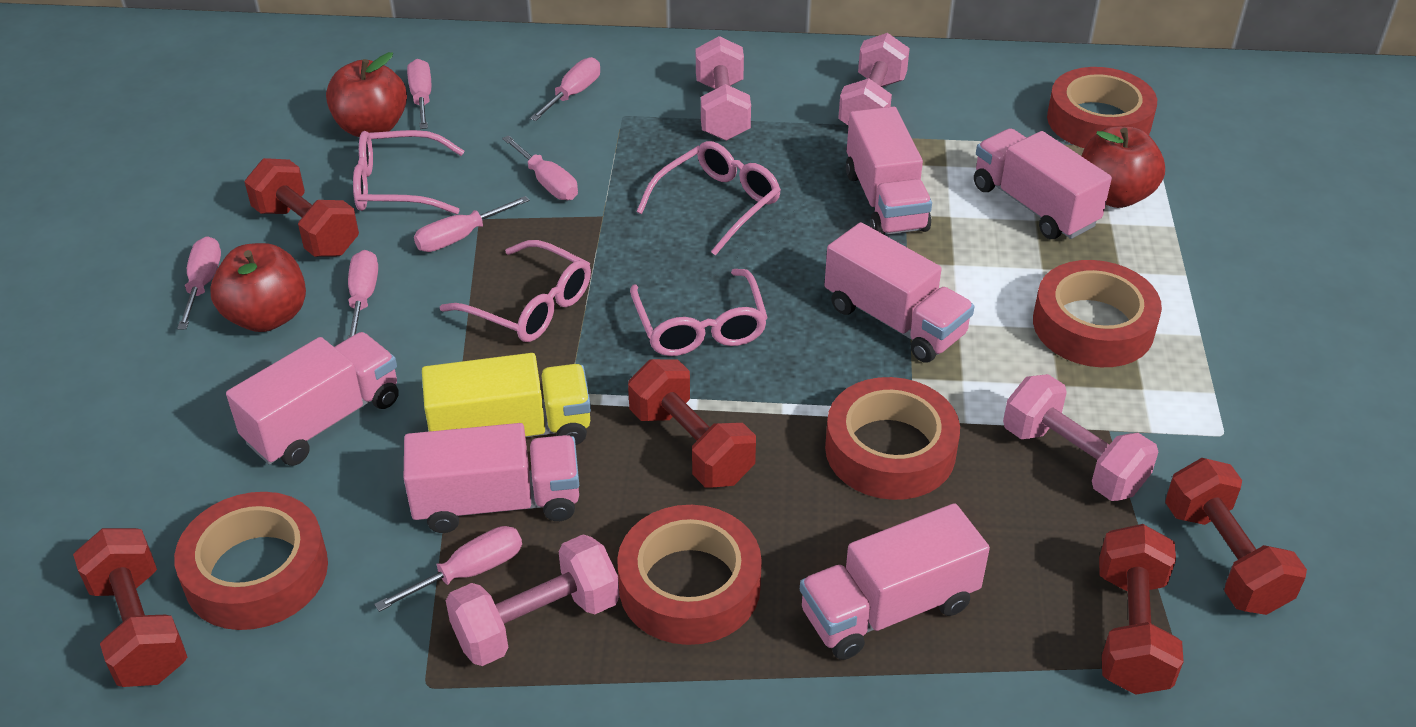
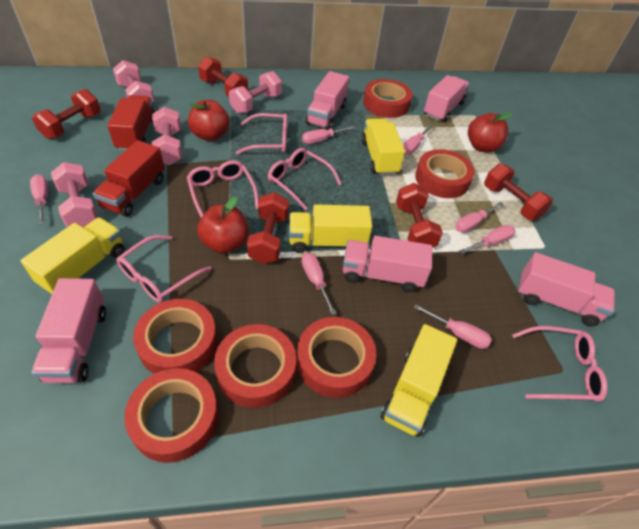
pink glasses: [353,130,464,214] [440,240,591,342] [630,269,768,356] [637,141,781,256] = 4 -> [116,235,212,303] [187,160,259,218] [236,113,287,154] [268,148,342,210] [512,326,608,402] = 5
pink truck: [226,332,399,466] [404,423,579,533] [800,503,990,660] [824,222,975,363] [846,106,932,235] [974,128,1112,239] = 6 -> [31,278,106,383] [306,71,349,130] [343,236,432,292] [424,75,470,122] [518,252,615,326] = 5
red tape: [174,492,328,630] [617,505,762,645] [825,377,960,500] [1033,260,1162,367] [1047,67,1157,148] = 5 -> [124,368,218,463] [133,299,217,374] [214,324,296,408] [297,317,376,398] [363,79,413,118] [415,149,475,198] = 6
red truck: none = 0 -> [93,140,165,217] [107,95,155,151] = 2
yellow truck: [422,353,591,445] = 1 -> [21,217,125,295] [289,204,372,253] [361,119,405,175] [381,324,457,437] = 4

